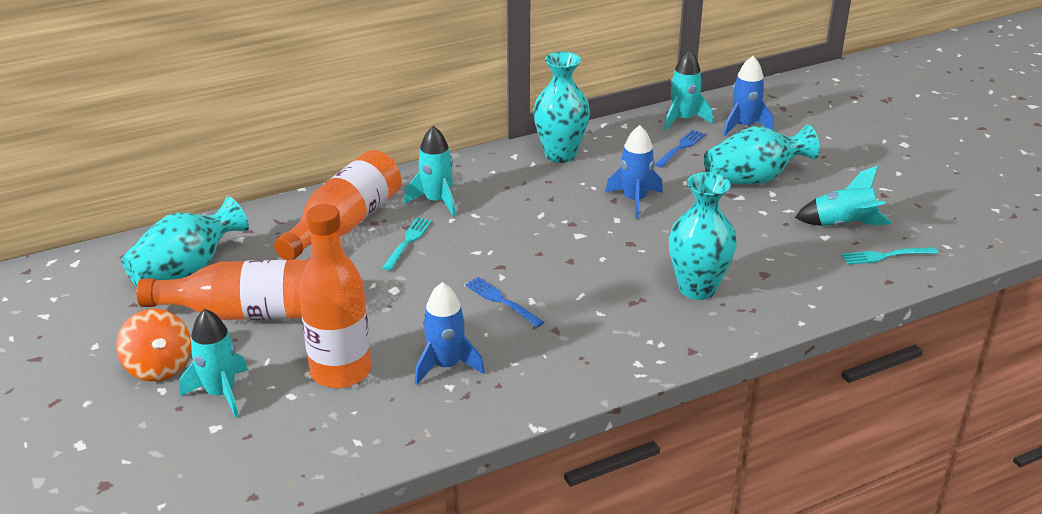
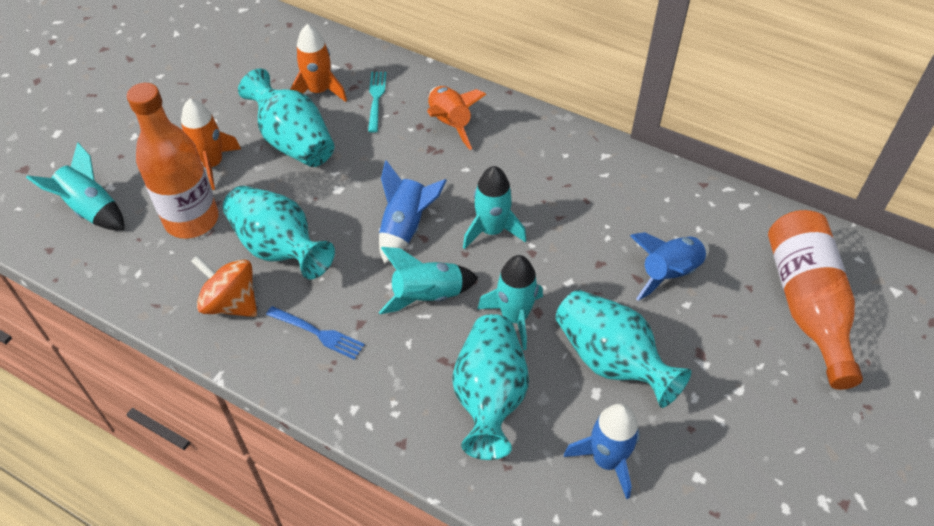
blue fork: [465,277,544,327] [655,130,706,167] = 2 -> [266,306,365,360] = 1
orange bottle: [136,260,309,320] [274,150,402,260] [299,204,371,388] = 3 -> [127,83,218,239] [768,210,863,390] = 2
orange rocket: none = 0 -> [181,98,241,190] [290,24,347,102] [427,86,486,150] = 3
turquoise fork: [382,217,432,271] [841,247,938,265] = 2 -> [368,72,386,133] = 1

